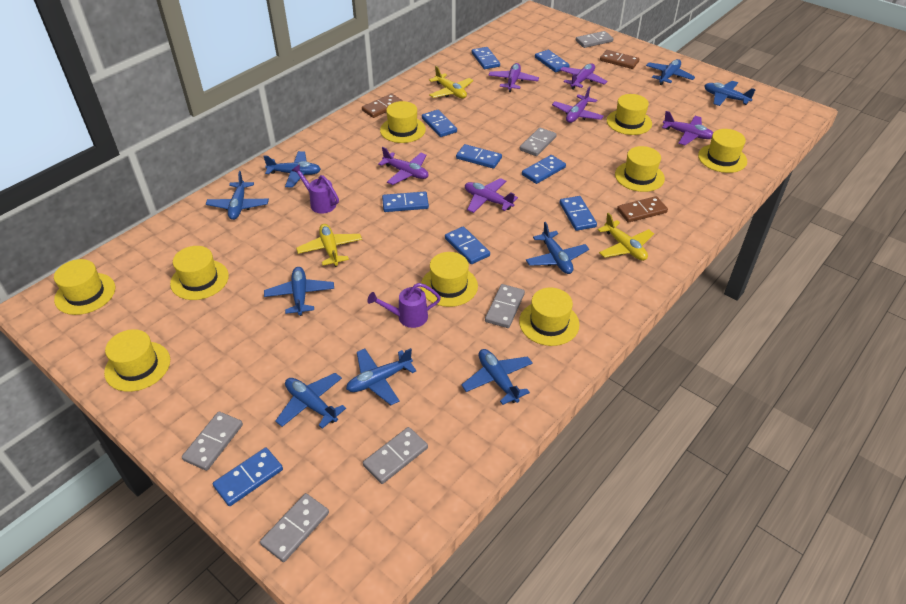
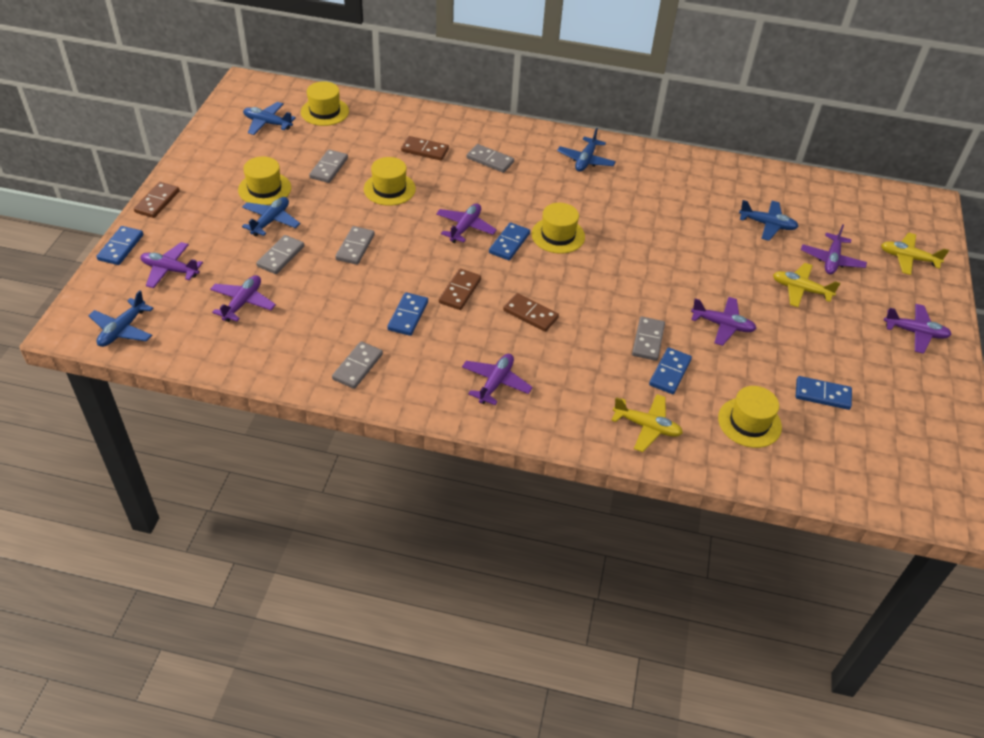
blue domino: [213,447,283,506] [382,192,429,212] [422,110,457,137] [445,226,490,264] [456,144,502,169] [472,47,500,69] [522,155,566,184] [535,50,570,72] [560,196,597,231] = 9 -> [96,226,143,265] [387,292,428,336] [489,223,530,260] [649,347,692,394] [796,376,852,410] = 5
blue plane: [206,171,269,220] [263,151,321,188] [264,267,334,316] [275,373,346,429] [346,348,416,405] [461,349,533,405] [526,222,589,274] [646,59,695,85] [704,81,756,106] = 9 -> [88,290,154,347] [242,197,300,236] [243,102,296,135] [557,128,616,172] [739,200,799,241] = 5
brown domino: [362,94,403,118] [600,50,639,69] [617,196,668,223] = 3 -> [134,182,180,218] [401,136,449,161] [439,269,481,310] [503,293,559,332] = 4
purple plane: [378,147,429,185] [465,178,518,213] [488,63,539,92] [552,86,604,123] [560,63,607,90] [662,111,713,145] = 6 -> [141,242,203,288] [210,275,276,322] [436,203,497,243] [462,354,533,405] [691,297,757,346] [801,224,867,274] [884,304,952,354] = 7
purple watering can: [291,164,339,214] [367,283,441,328] = 2 -> none = 0
yellow hat: [54,259,115,315] [104,329,170,392] [170,246,229,300] [380,101,426,143] [421,252,478,307] [519,288,579,346] [607,94,652,135] [615,146,665,192] [698,129,747,173] = 9 -> [238,156,291,205] [301,82,349,126] [364,157,416,206] [531,203,585,254] [718,386,782,448] = 5

